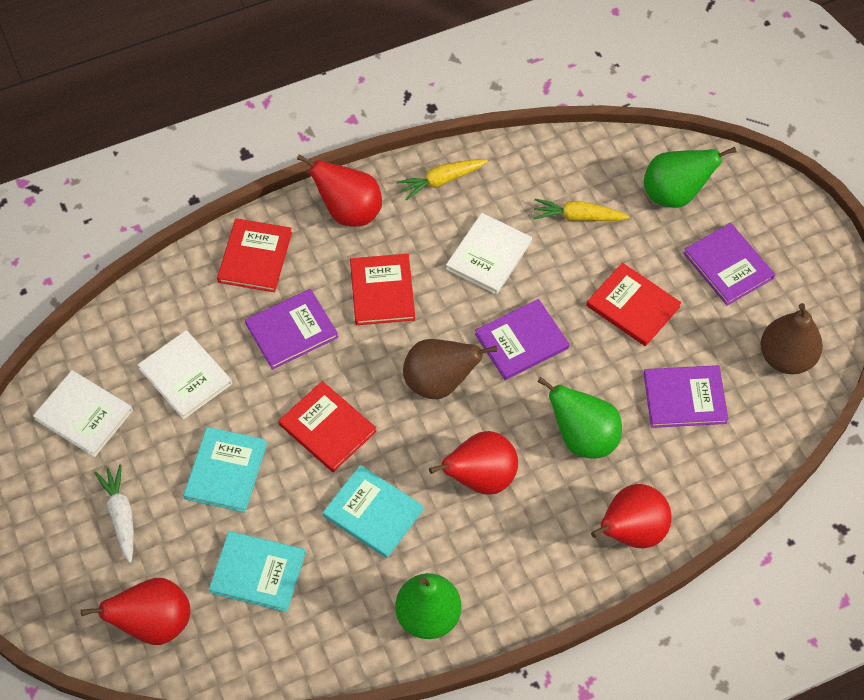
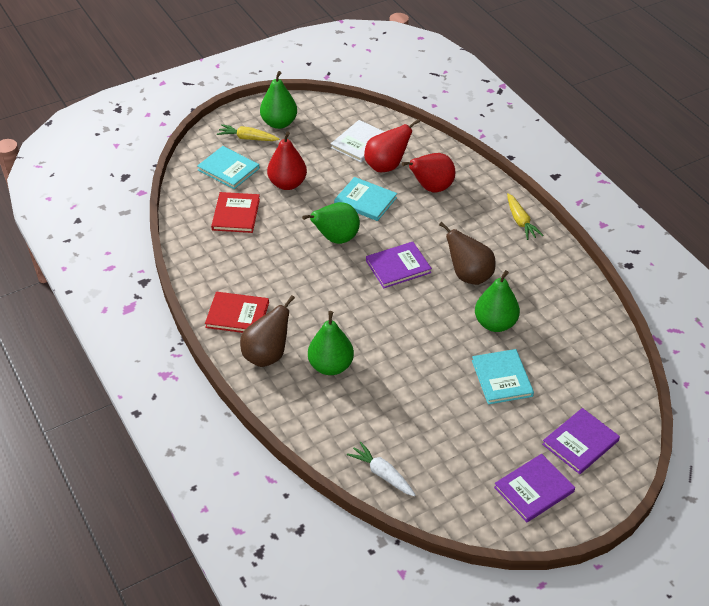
green pear: [395,573,461,639] [537,377,622,458] [644,147,737,208] = 3 -> [260,71,297,129] [302,202,360,244] [308,311,354,375] [475,270,520,332] = 4
purple book: [245,289,338,370] [475,299,569,380] [644,365,729,428] [683,223,775,306] = 4 -> [366,242,432,288] [494,454,575,522] [542,408,620,474] = 3
red book: [217,218,292,292] [279,381,377,472] [350,254,415,325] [586,263,681,346] = 4 -> [205,292,269,333] [211,192,260,233] = 2
red pear: [81,578,190,645] [297,154,382,227] [429,431,518,495] [591,484,671,548] = 4 -> [267,132,307,190] [364,119,420,172] [402,153,456,192] = 3
white book: [33,370,133,457] [138,330,232,420] [446,213,532,295] = 3 -> [331,120,384,163] = 1

